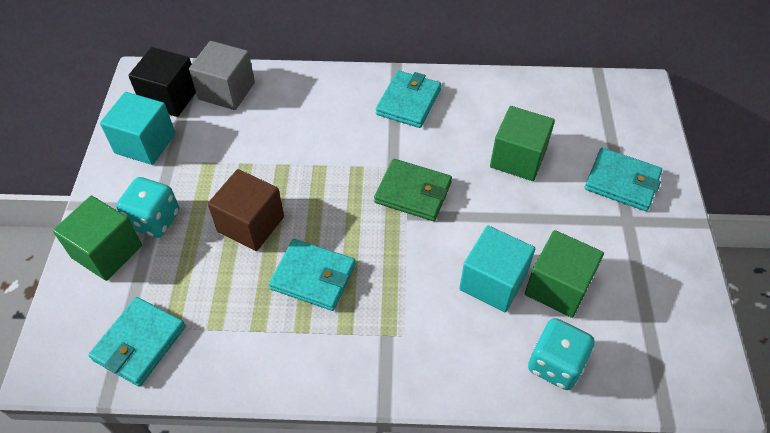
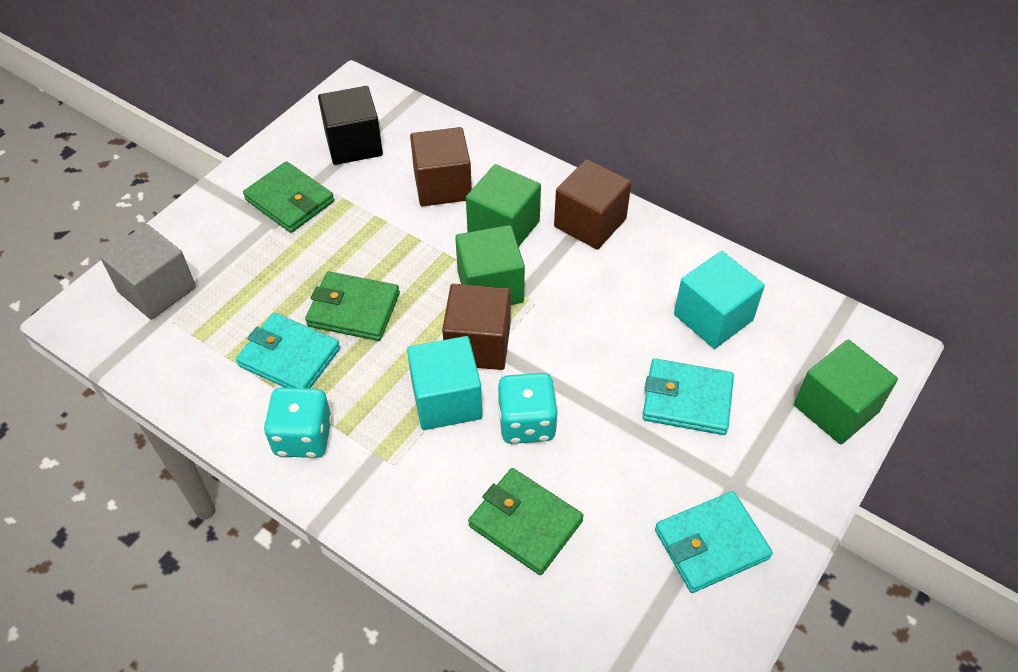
brown cube: [208,169,284,251] = 1 -> [410,127,472,206] [442,284,511,370] [554,159,631,249] = 3
green wallet: [374,159,452,221] = 1 -> [243,161,334,233] [305,271,400,341] [468,468,584,575] = 3
turquoise wallet: [88,297,186,387] [269,239,356,311] [376,70,441,128] [585,148,662,211] = 4 -> [236,313,340,388] [642,358,734,435] [655,491,773,593] = 3

